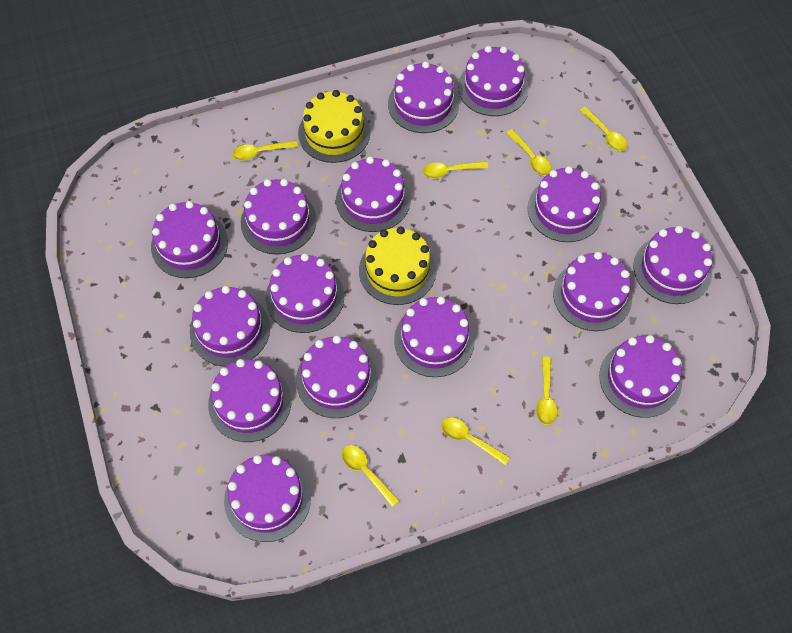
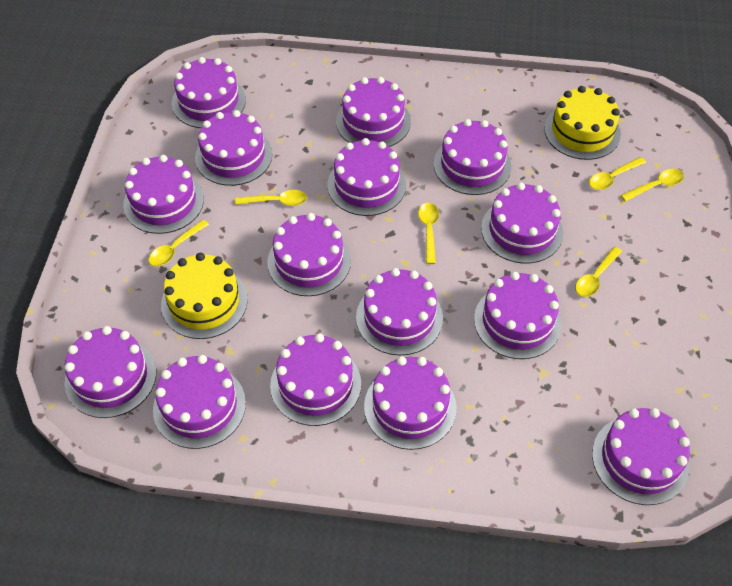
yellow spoon: [232,140,298,160] [342,445,400,507] [422,161,488,179] [441,417,510,465] [507,129,552,176] [536,357,557,425] [580,106,627,151] = 7 -> [149,220,209,266] [235,190,307,206] [418,203,439,264] [575,247,622,297] [589,157,646,190] [621,169,684,202] = 6

